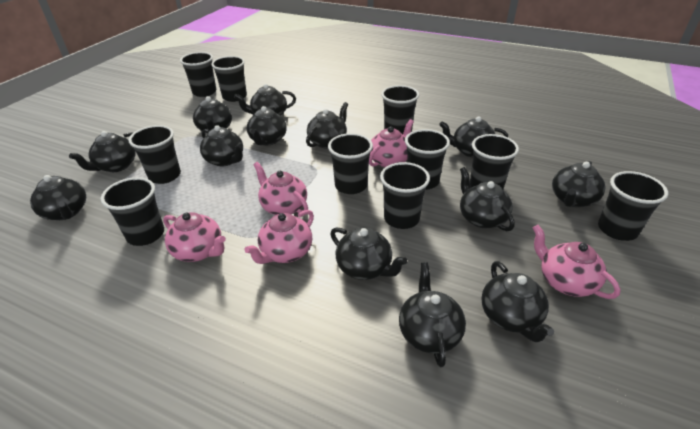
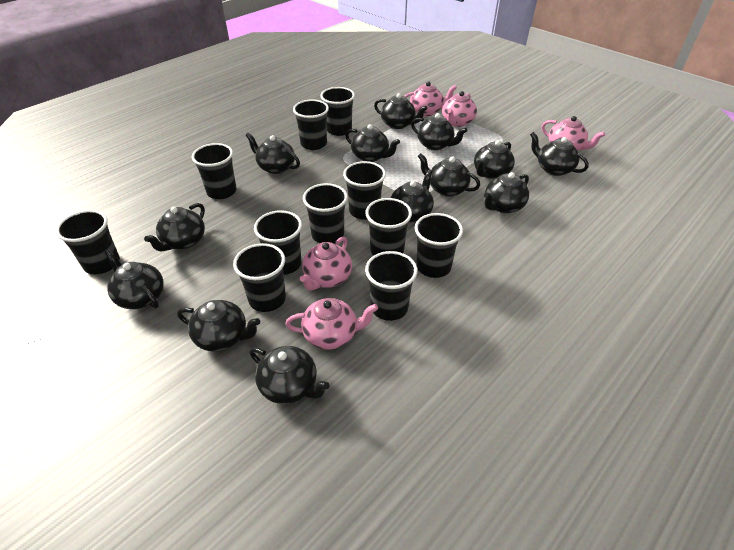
black cup: [101,177,164,246] [128,125,181,184] [180,52,216,97] [211,56,247,102] [328,133,373,194] [380,162,430,229] [381,85,419,134] [405,129,450,190] [470,134,519,189] [598,171,668,241] = 10 -> [56,210,120,274] [192,143,236,199] [233,243,286,312] [254,210,302,275] [293,99,329,150] [303,183,348,243] [320,87,355,136] [343,161,386,220] [365,198,412,256] [365,251,418,321] [415,213,463,278] = 11

